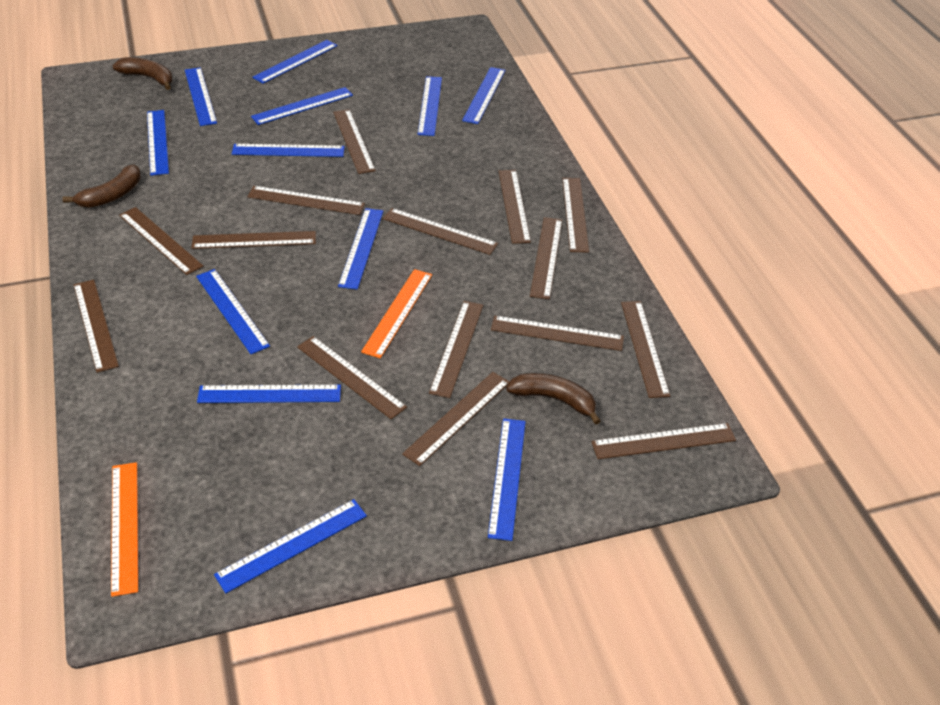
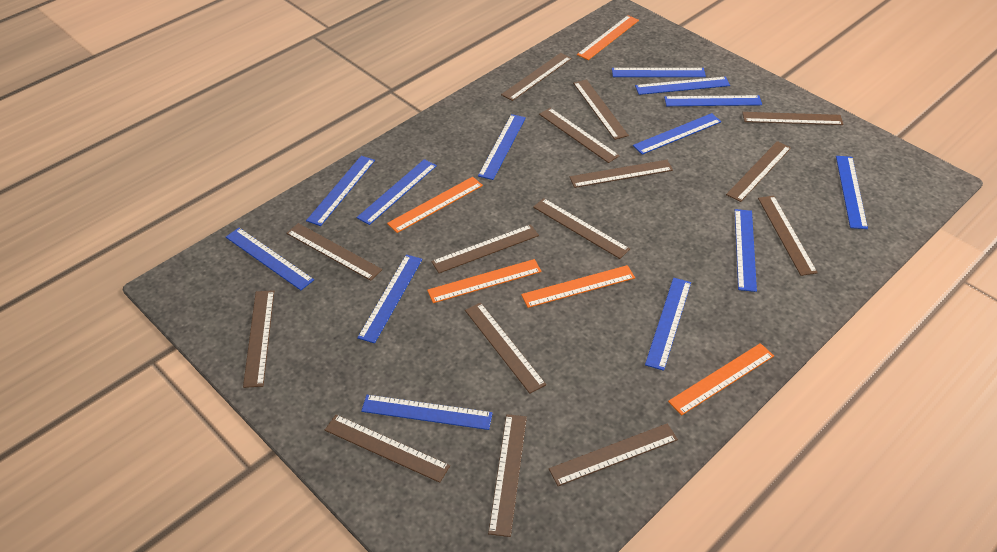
blue ruler: [147,110,169,176] [185,67,217,126] [196,269,270,354] [197,385,341,403] [214,499,367,593] [232,144,345,157] [251,87,353,125] [252,40,337,84] [338,208,383,290] [418,76,442,136] [462,67,505,124] [488,418,526,541] = 12 -> [226,228,314,290] [306,156,375,226] [356,159,437,225] [357,254,422,343] [361,395,493,430] [478,114,526,180] [612,68,706,77] [633,113,721,155] [635,77,730,95] [645,278,691,371] [664,95,762,106] [735,209,757,292] [836,156,868,229] = 13
brown banana: [62,164,141,208] [112,57,172,90] [506,373,601,425] = 3 -> none = 0
orange ruler: [111,462,138,597] [361,269,432,358] = 2 -> [387,177,483,233] [427,259,542,303] [521,265,635,308] [577,15,639,60] [668,343,774,415] = 5

